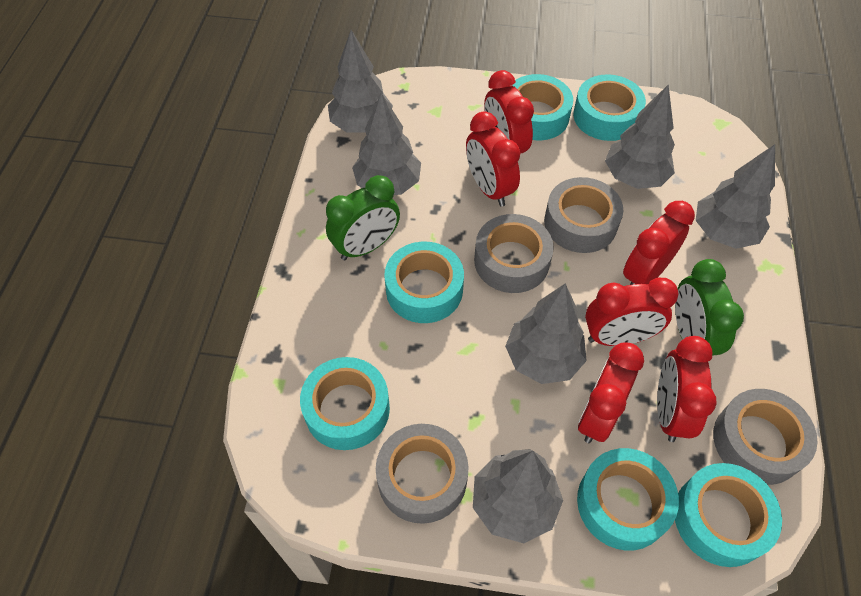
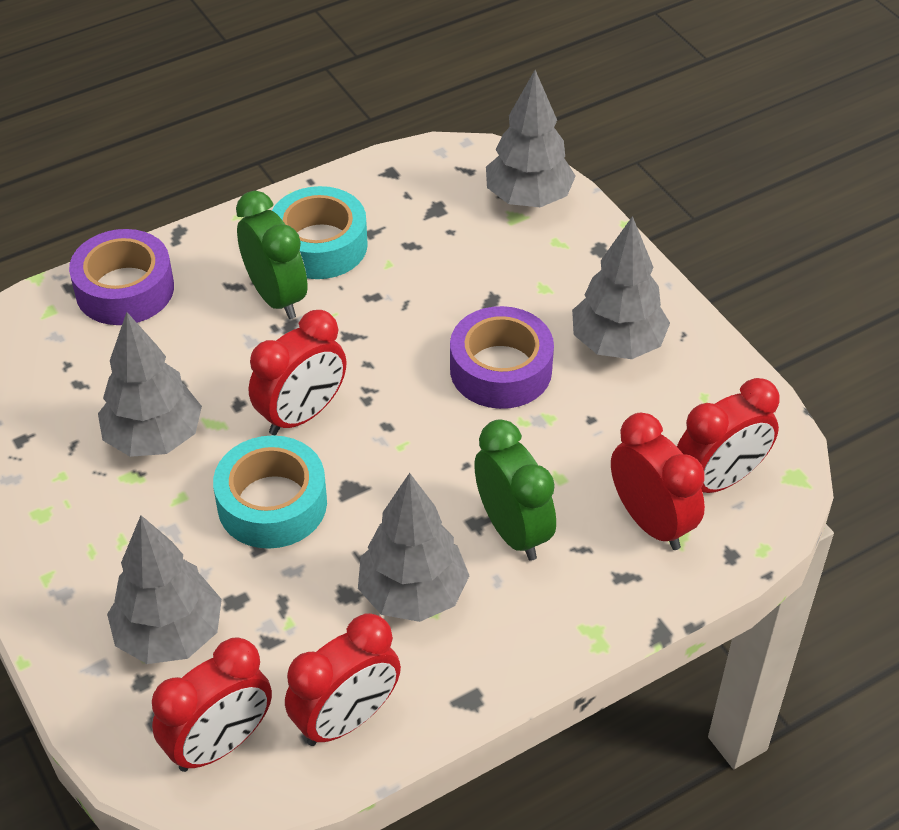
grey tape: [376,424,469,524] [474,214,554,293] [544,177,623,253] [713,389,818,485] = 4 -> none = 0
grey tree: [328,30,393,133] [352,92,421,195] [473,449,563,543] [505,283,587,384] [605,85,675,189] [696,144,775,249] = 6 -> [98,312,202,457] [107,515,222,664] [358,473,470,622] [486,70,576,207] [572,216,670,359] = 5
purple tape: none = 0 -> [69,229,174,325] [450,306,554,409] = 2
red clock: [466,111,520,207] [484,70,534,154] [578,342,644,443] [585,278,679,346] [623,201,695,285] [657,336,717,442] = 6 -> [152,637,272,772] [249,310,347,435] [285,613,401,746] [611,413,705,550] [677,378,780,493] = 5
turquoise tape: [300,357,390,450] [384,242,464,323] [511,74,573,140] [573,74,646,141] [577,448,679,551] [675,463,782,567] = 6 -> [213,435,327,549] [272,186,368,279] = 2

